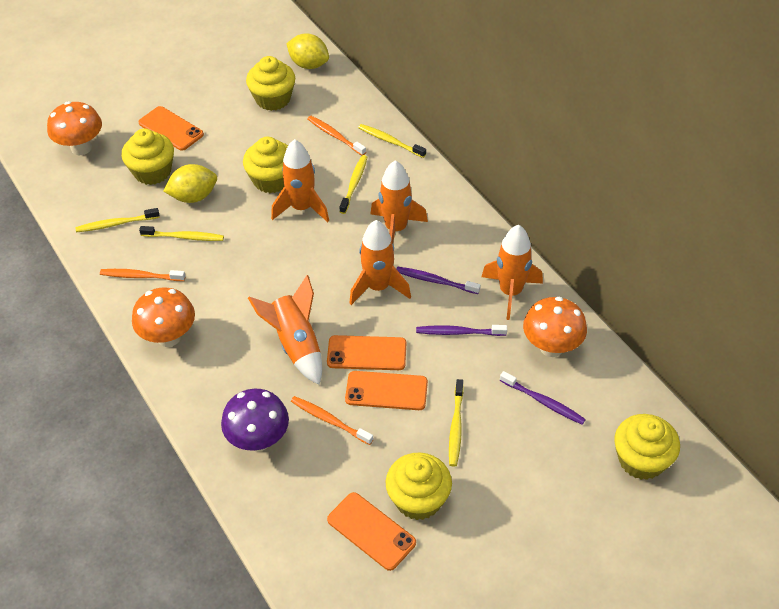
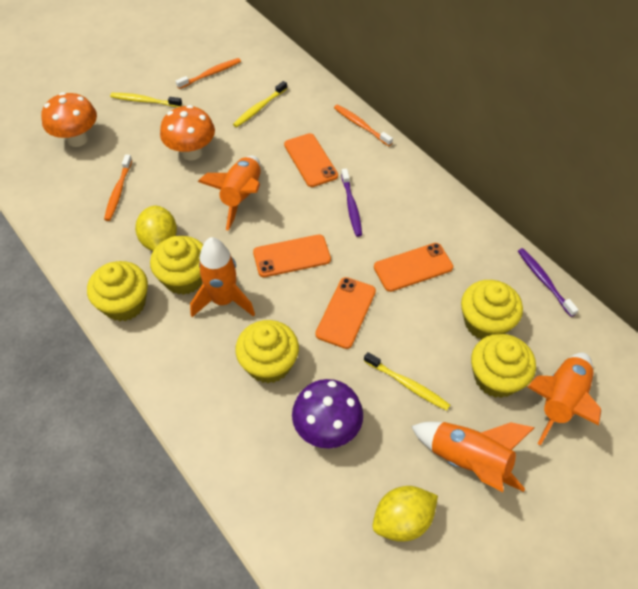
orange mushroom: [47,101,102,155] [132,288,195,347] [523,297,587,357] = 3 -> [41,92,97,147] [160,105,215,160] = 2
orange rocket: [248,275,322,385] [271,139,329,222] [349,220,411,305] [371,160,428,244] [482,225,543,320] = 5 -> [190,237,255,317] [198,156,261,231] [411,422,535,492] [528,353,601,446] = 4
purple toothbrush: [396,267,481,294] [416,325,507,336] [500,371,586,425] = 3 -> [341,169,362,237] [518,248,578,317] = 2
yellow toothbrush: [75,208,160,232] [139,226,224,241] [339,155,367,214] [358,124,426,158] [449,379,464,466] = 5 -> [110,93,182,107] [233,81,287,127] [364,352,450,411] = 3

